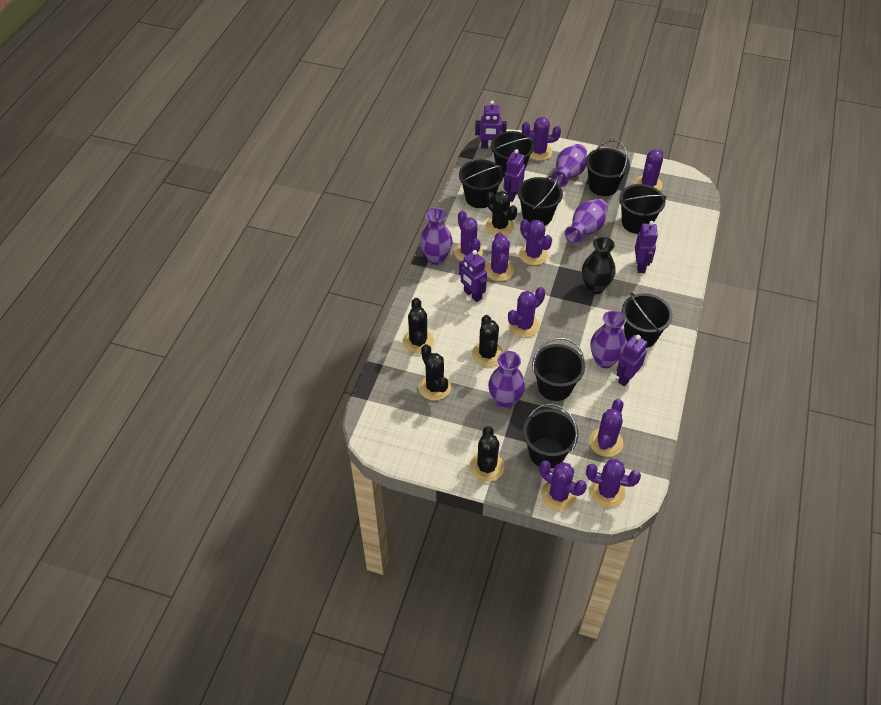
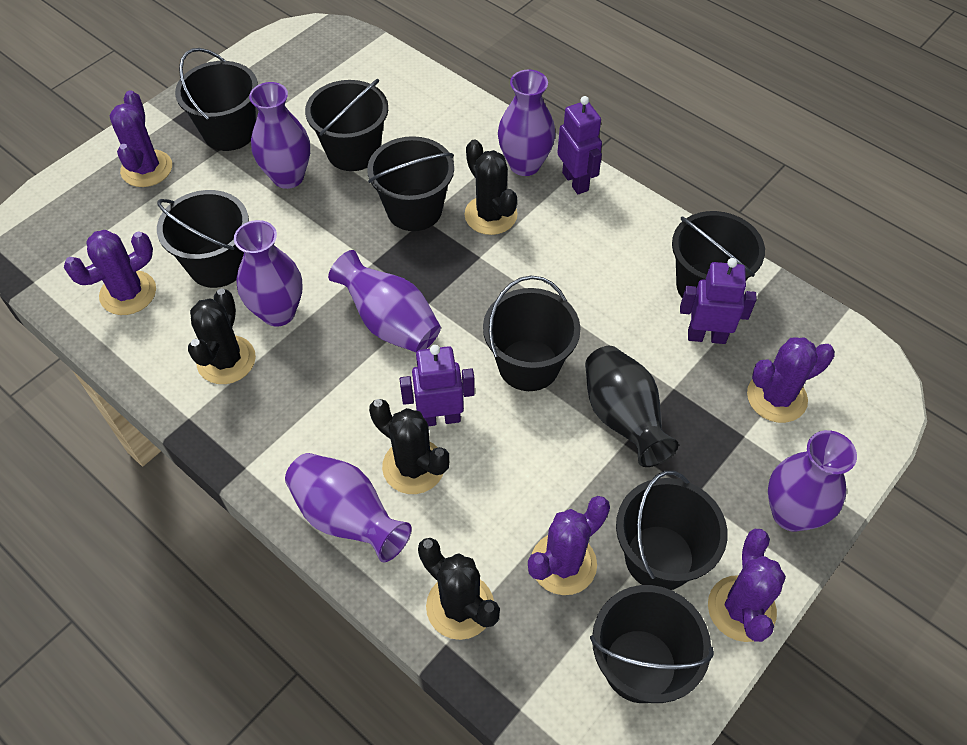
black cactus: [403,298,434,354] [419,344,451,401] [470,426,504,482] [472,315,503,367] [486,191,517,236] = 5 -> [188,288,256,384] [369,399,450,494] [418,538,500,640] [464,140,518,235] = 4
purple cactus: [454,211,483,261] [484,232,514,281] [508,287,545,338] [519,219,552,265] [522,117,561,161] [540,460,587,511] [586,459,641,508] [589,399,624,457] [635,149,663,191] = 9 -> [64,230,156,315] [110,90,172,187] [528,496,610,595] [708,529,786,642] [747,337,835,423] = 5
purple robot: [459,250,487,302] [475,101,507,149] [503,149,525,202] [617,335,647,386] [635,221,658,273] = 5 -> [400,345,475,426] [557,96,602,194] [680,258,757,344] = 3
purple vase: [420,208,453,265] [488,351,525,409] [550,144,587,187] [564,198,608,244] [590,310,627,368] = 5 -> [234,220,302,327] [249,82,310,189] [285,453,412,562] [328,250,441,352] [498,69,556,176] [768,430,857,532] = 6

